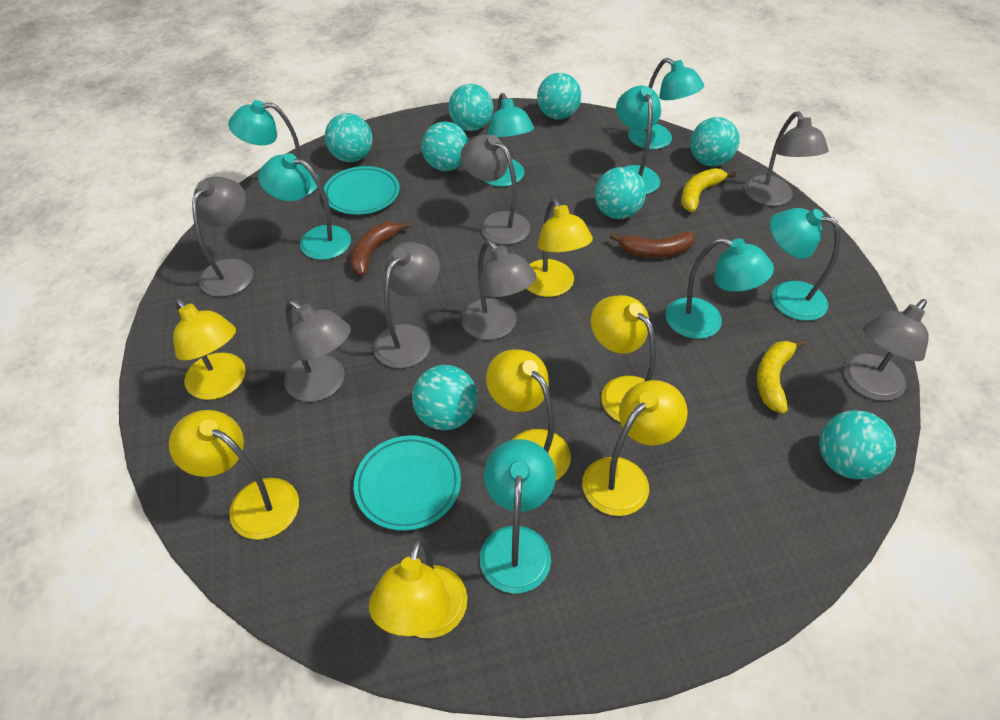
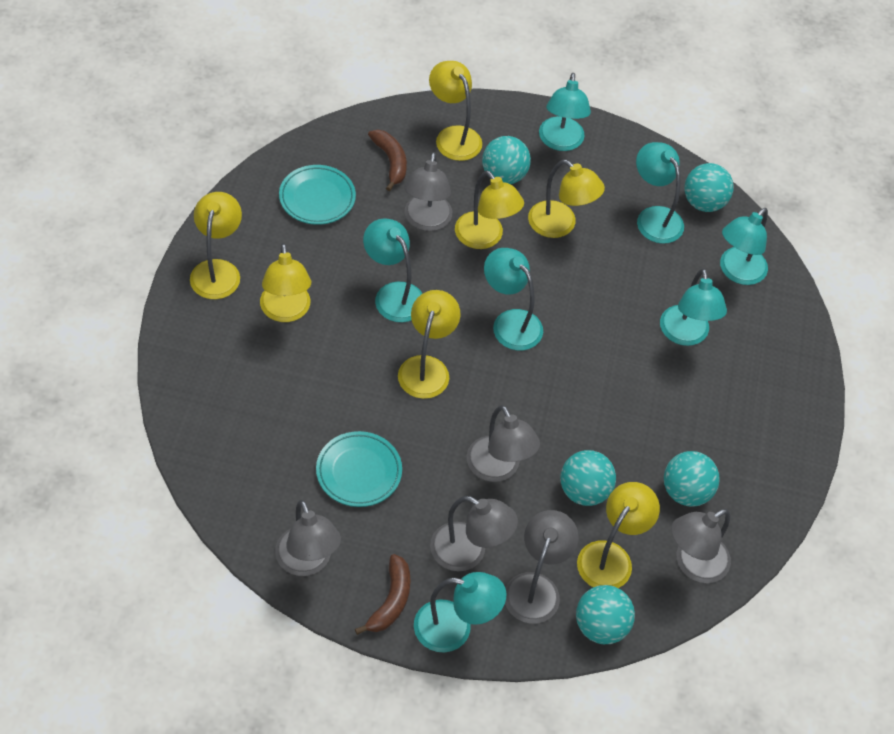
grey lamp: [192,176,253,297] [284,300,351,402] [373,242,440,368] [460,135,530,245] [461,240,537,340] [744,111,829,206] [844,299,929,401] = 7 -> [275,500,341,576] [404,152,452,231] [430,496,518,571] [467,405,540,482] [505,510,578,624] [671,509,731,583] = 6
turquoise ball: [325,113,373,162] [412,365,478,430] [421,121,468,171] [448,84,493,131] [537,73,581,120] [595,167,646,219] [690,117,740,166] [819,410,896,479] = 8 -> [482,136,531,184] [561,450,616,506] [576,585,635,644] [664,451,720,506] [685,163,734,212] = 5
turquoise lamp: [228,100,320,196] [258,153,351,260] [480,439,556,594] [484,93,534,187] [616,86,661,194] [628,58,704,149] [665,237,774,339] [770,208,840,321] = 8 -> [363,218,422,322] [414,572,507,652] [484,248,543,350] [539,73,591,151] [636,142,684,244] [660,268,727,346] [720,208,768,285] = 7
yellow banana: [681,168,736,212] [757,339,806,414] = 2 -> none = 0

